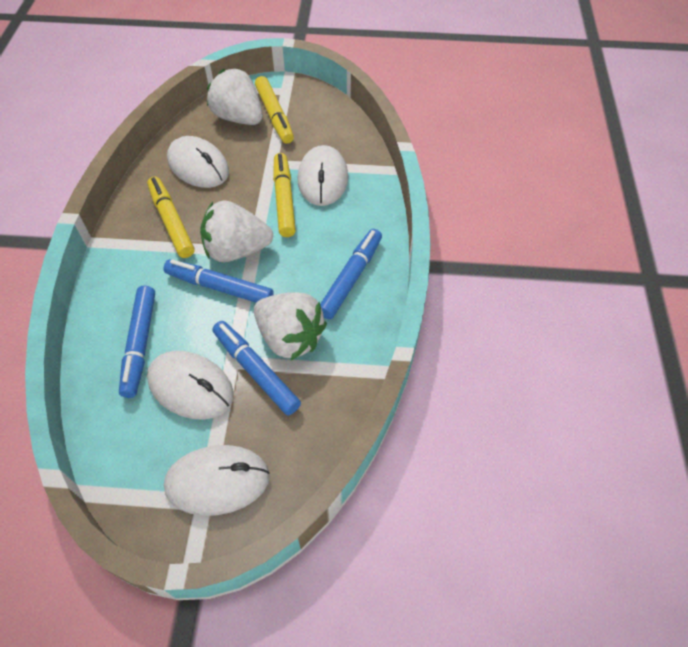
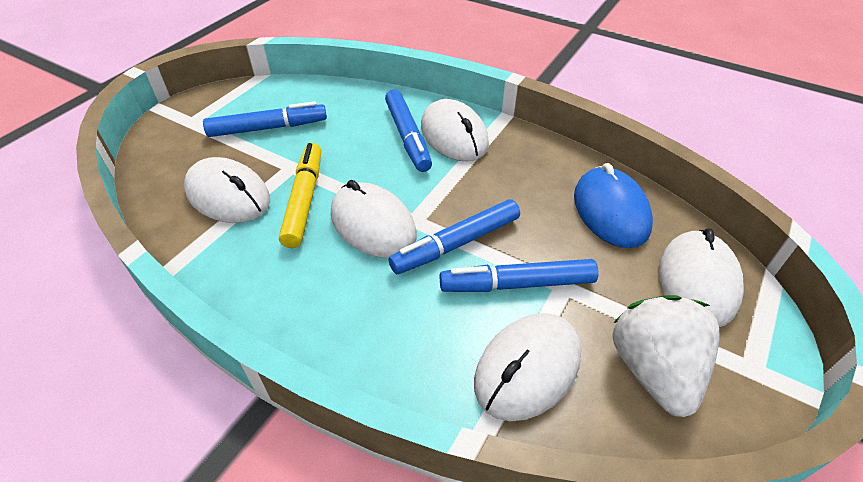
blue mouse: none = 0 -> [574,163,653,248] = 1
white mouse: [147,351,234,420] [164,445,270,516] [167,136,229,188] [298,145,348,206] = 4 -> [184,157,270,223] [331,180,416,258] [421,99,489,161] [474,313,581,421] [659,229,744,327] = 5
white strawberry: [200,201,273,262] [207,68,263,125] [254,292,327,360] = 3 -> [612,295,719,417] = 1
yellow marker: [147,176,195,258] [255,76,294,144] [273,153,296,237] = 3 -> [279,143,321,248] = 1

